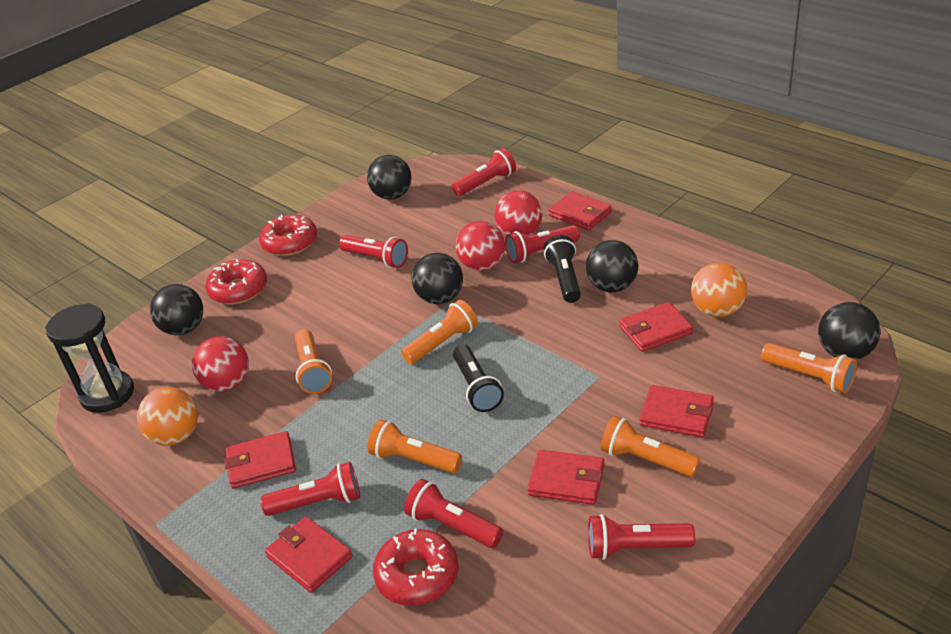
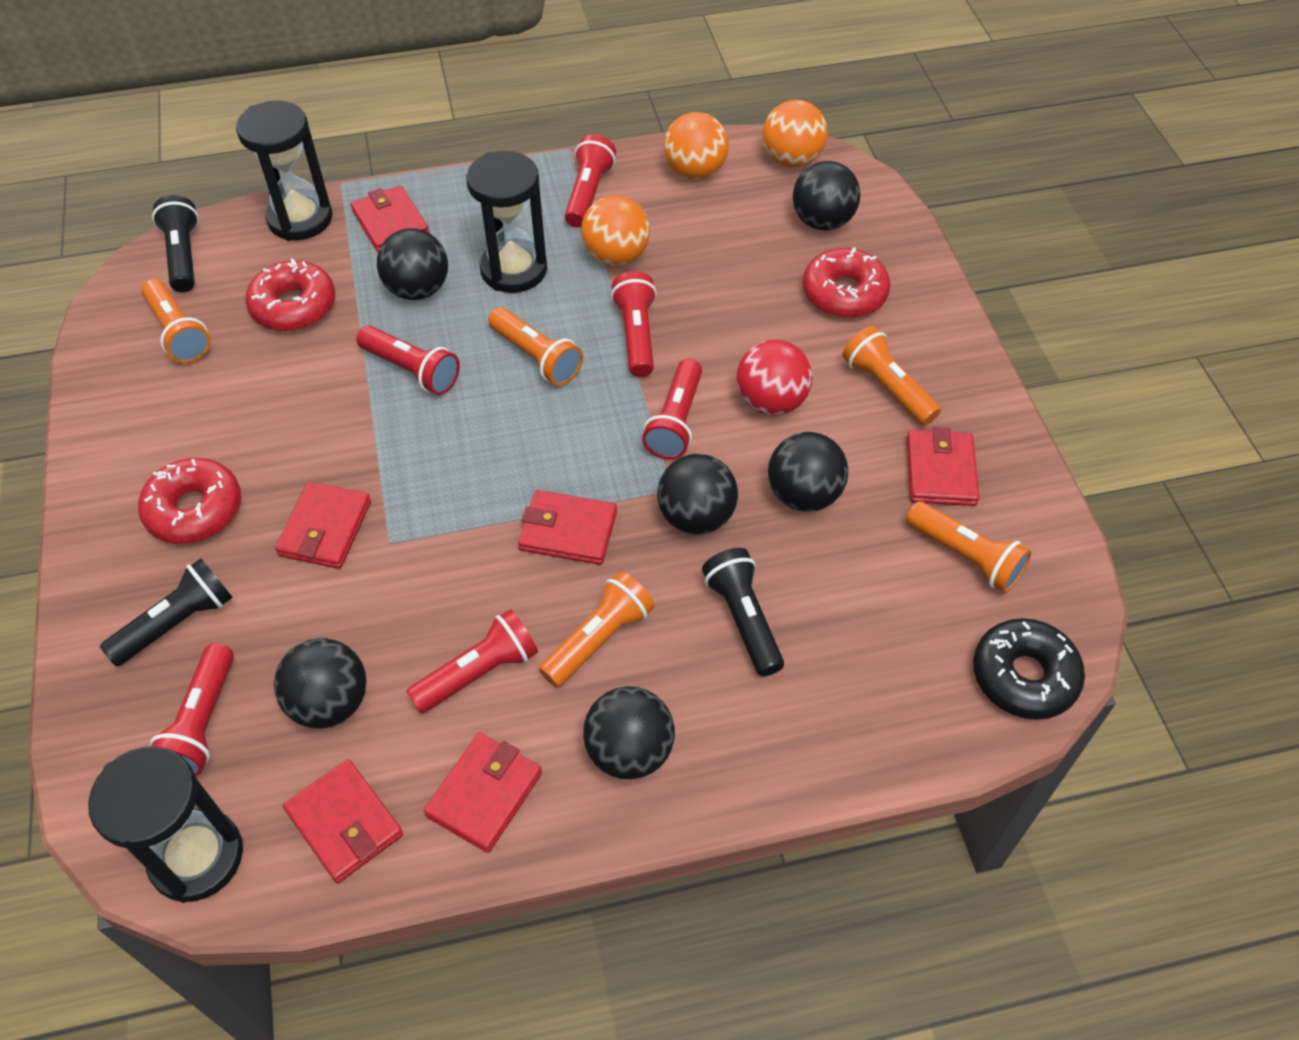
black ball: [150,284,203,335] [367,155,412,200] [412,253,463,304] [586,240,638,292] [818,302,880,360] = 5 -> [274,638,366,728] [377,228,448,300] [583,686,675,779] [657,454,738,534] [768,432,849,512] [793,161,860,230] = 6
black donut: none = 0 -> [973,618,1085,720] = 1
black flashlight: [453,345,504,412] [544,235,581,303] = 2 -> [100,558,233,666] [152,195,199,292] [702,548,784,676] = 3
black hourglass: [45,303,134,413] = 1 -> [88,746,243,903] [236,100,333,241] [466,151,547,293] = 3
orange ball: [137,387,198,446] [691,263,747,317] = 2 -> [581,195,650,266] [664,112,728,180] [763,100,828,167] = 3
red ball: [192,336,249,392] [455,221,505,271] [494,190,542,236] = 3 -> [737,340,812,416] = 1

